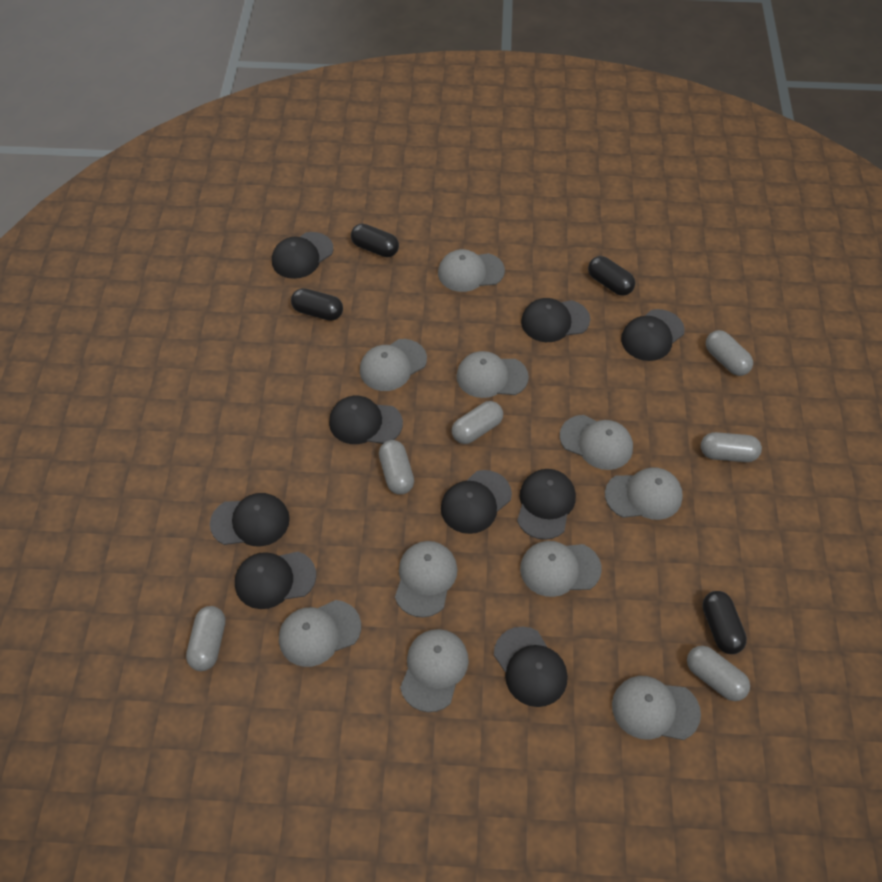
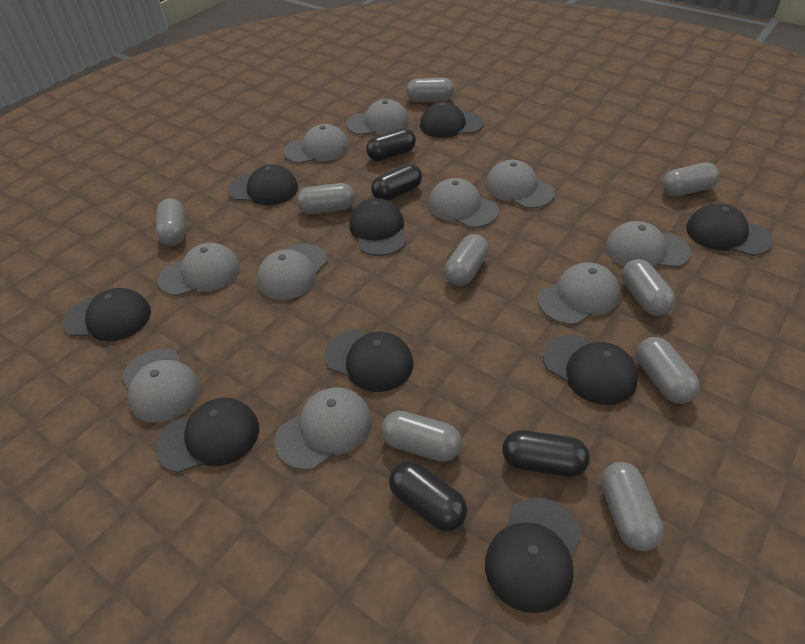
grey capsule: [186,606,225,671] [379,440,414,495] [452,401,503,444] [687,646,750,701] [701,432,762,462] [706,330,753,376] = 6 -> [156,199,185,246] [297,183,355,214] [381,411,462,462] [406,78,454,102] [444,234,489,286] [601,462,664,551] [622,259,675,316] [636,337,700,404] [662,163,720,197] = 9

